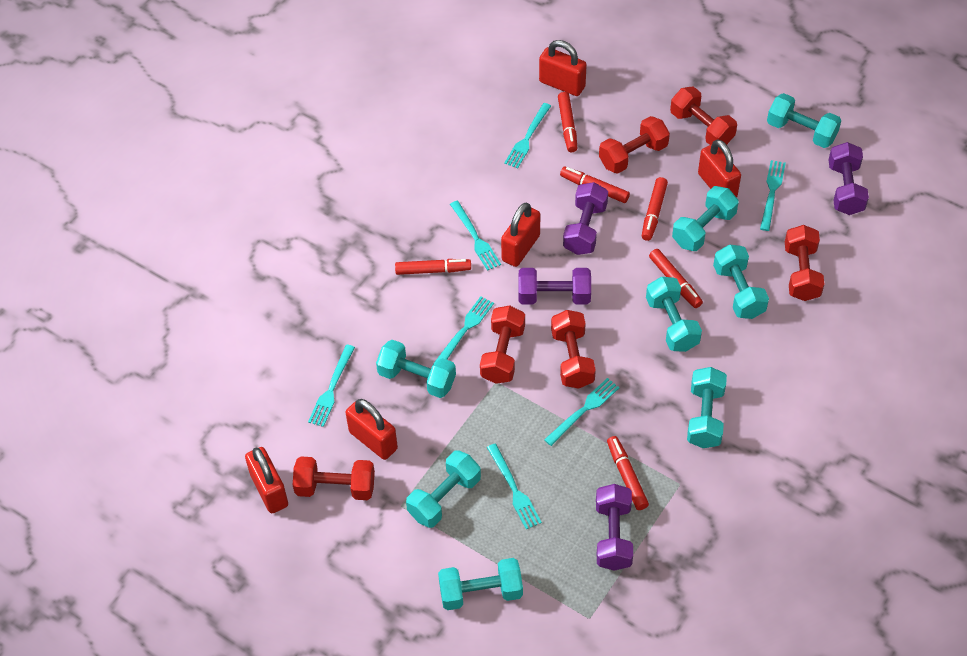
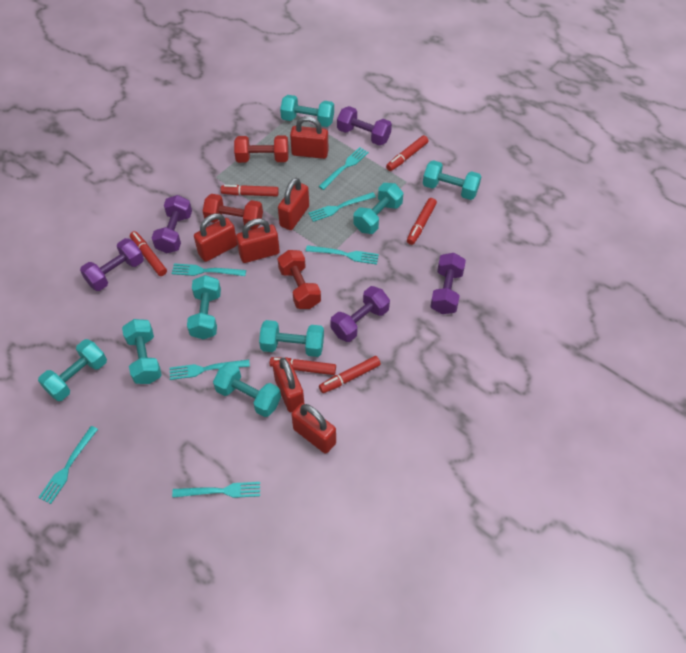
purple dumbbell: [519,268,591,305] [563,182,608,255] [596,484,633,571] [828,142,869,215] = 4 -> [80,238,144,291] [152,195,192,253] [330,286,390,342] [337,106,392,146] [430,253,466,314] = 5
red dumbbell: [293,456,375,500] [480,306,525,384] [551,310,596,388] [599,116,670,174] [670,87,737,145] [785,225,824,301] = 6 -> [203,194,263,229] [234,135,289,163] [278,250,321,309] = 3
red padlock: [245,447,288,513] [346,399,398,460] [501,203,540,267] [539,40,587,96] [698,139,741,197] = 5 -> [194,214,237,262] [236,218,280,263] [273,357,304,413] [278,178,309,230] [290,116,328,159] [291,403,336,454] = 6

